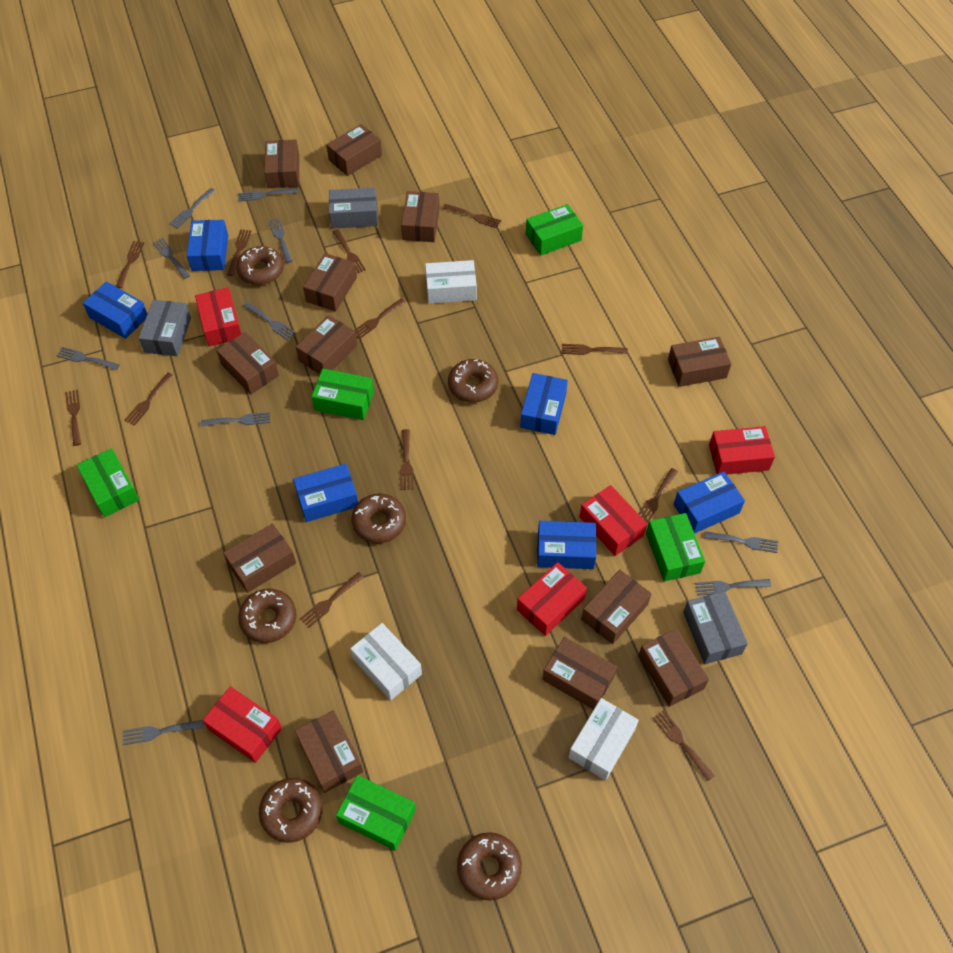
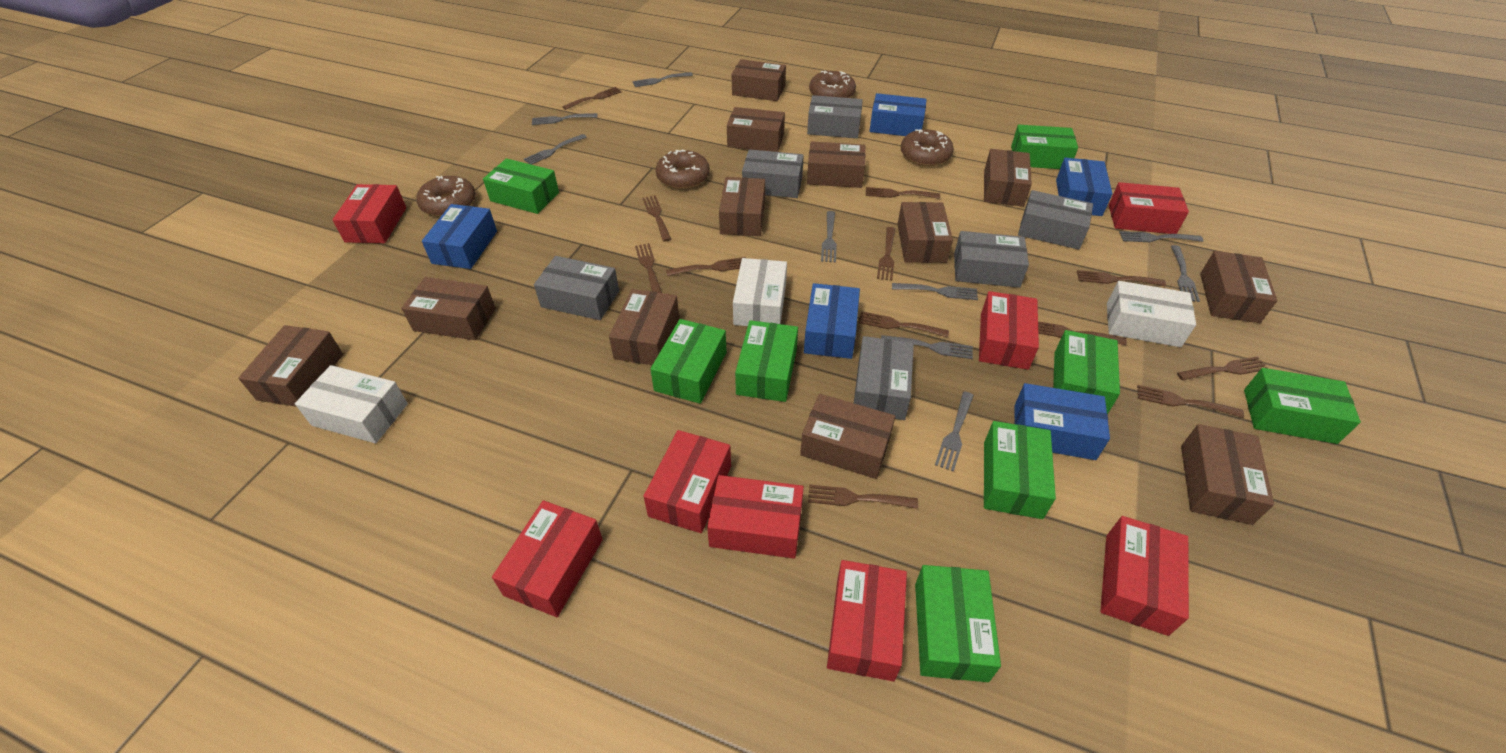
blue box: [83,281,147,339] [187,220,228,271] [293,464,358,522] [520,373,568,435] [537,521,596,569] [674,471,745,534] = 6 -> [422,204,497,269] [804,283,860,359] [870,93,927,136] [1014,383,1110,460] [1056,158,1113,216] = 5
brown donut: [236,246,284,285] [238,589,296,643] [259,778,323,843] [351,493,406,543] [448,359,498,403] [457,832,522,901] = 6 -> [416,176,476,217] [656,149,710,189] [809,71,856,98] [901,129,954,166] = 4
green box: [77,448,140,517] [312,369,374,420] [336,775,416,851] [526,204,583,256] [646,513,705,582] = 5 -> [483,158,559,214] [650,319,727,404] [735,320,798,402] [915,565,1001,682] [984,421,1056,519] [1011,125,1078,169] [1053,330,1120,414] [1244,368,1361,444] = 8
grey box: [138,300,191,356] [329,187,378,229] [683,591,748,664] = 3 -> [534,256,619,320] [742,149,804,198] [807,95,863,139] [854,336,914,420] [954,231,1029,288] [1018,190,1093,250] = 6
grey fork: [56,347,120,370] [123,720,204,745] [153,238,190,279] [169,188,215,229] [201,412,270,427] [238,188,298,202] [244,302,296,340] [269,218,293,263] [695,579,771,596] [704,531,778,553] = 10 -> [524,134,587,165] [532,113,598,125] [632,72,693,87] [821,211,837,263] [881,335,973,359] [892,283,978,300] [935,391,974,472] [1119,231,1203,242] [1171,245,1200,302] = 9
red box: [195,287,242,346] [203,686,282,763] [517,562,587,636] [580,485,647,556] [709,426,775,474] = 5 -> [332,184,406,243] [492,500,603,617] [644,430,731,533] [707,475,804,559] [827,560,907,682] [979,291,1039,370] [1100,516,1189,636] [1109,182,1189,234] = 8

